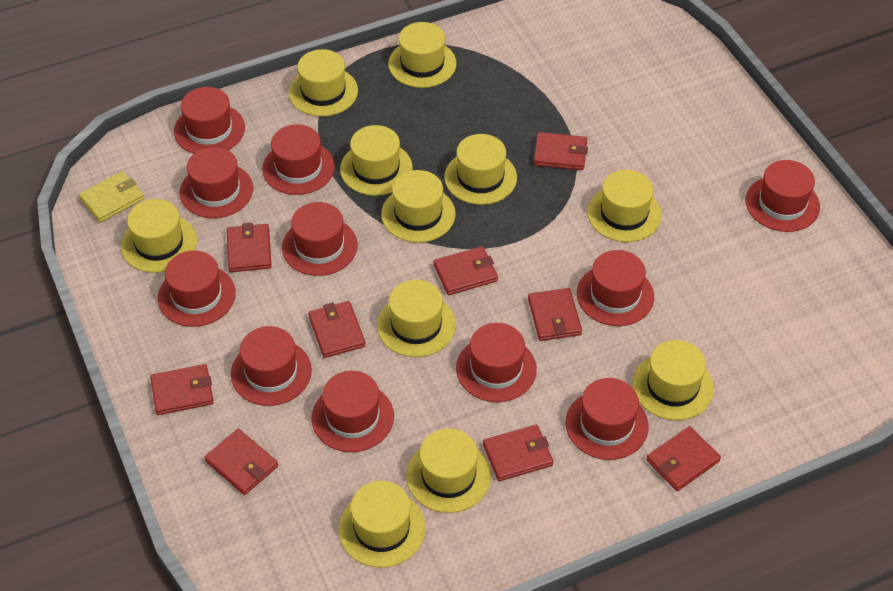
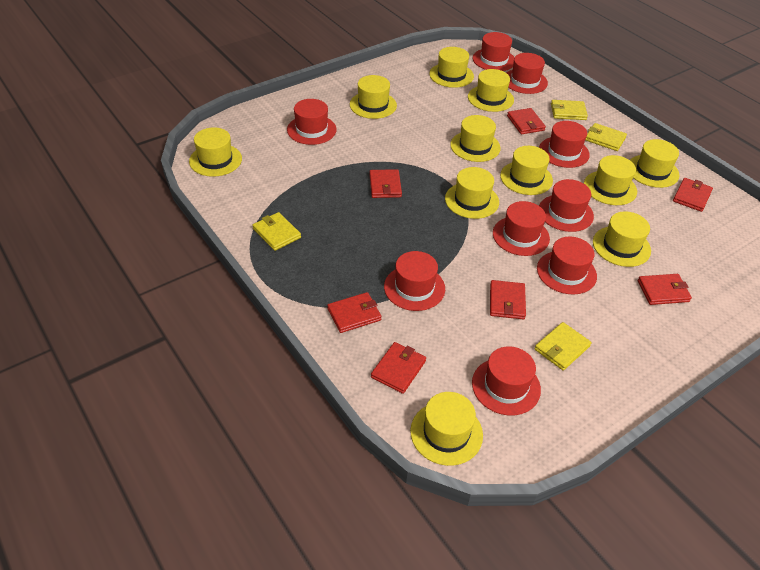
red hat: [158,251,236,327] [174,87,245,154] [180,147,253,218] [231,326,312,406] [262,124,335,195] [282,202,358,276] [311,371,394,452] [456,323,537,402] [565,378,649,460] [577,250,654,326] [745,160,820,232] = 11 -> [287,99,337,145] [384,251,445,311] [472,346,541,416] [473,32,515,71] [493,201,550,256] [507,53,548,94] [537,237,597,294] [539,121,590,168] [539,179,594,232] = 9
red wallet: [150,364,214,415] [204,429,278,495] [227,223,272,272] [308,301,366,358] [434,246,498,295] [483,424,553,481] [528,288,582,341] [533,132,588,170] [646,426,721,491] = 9 -> [327,292,382,333] [369,169,402,198] [371,342,426,394] [490,280,526,319] [507,108,546,135] [638,274,692,305] [673,178,713,212] = 7
yellow wallet: [79,171,144,223] = 1 -> [252,212,301,251] [534,322,592,371] [551,100,588,120] [585,123,627,151] = 4

